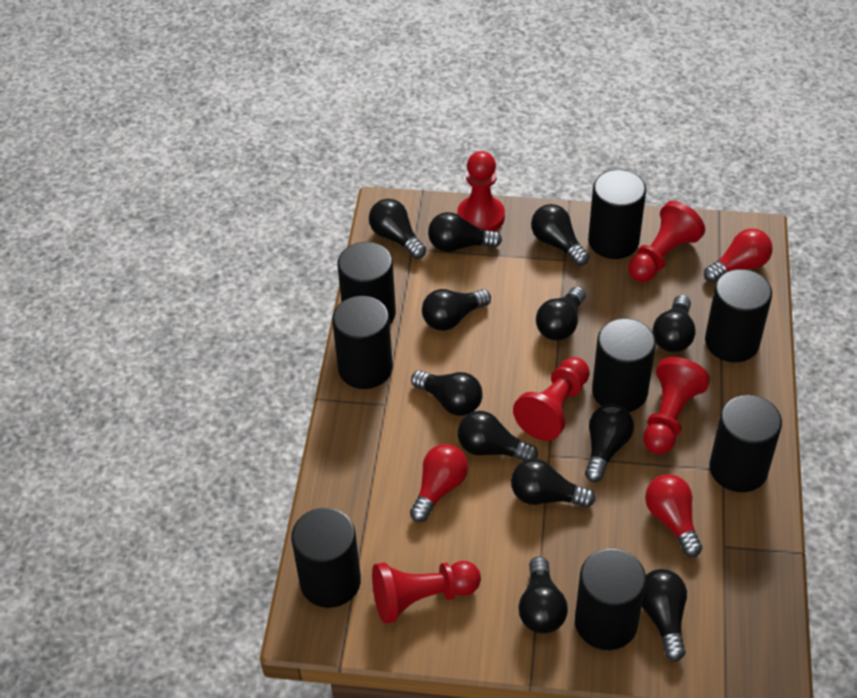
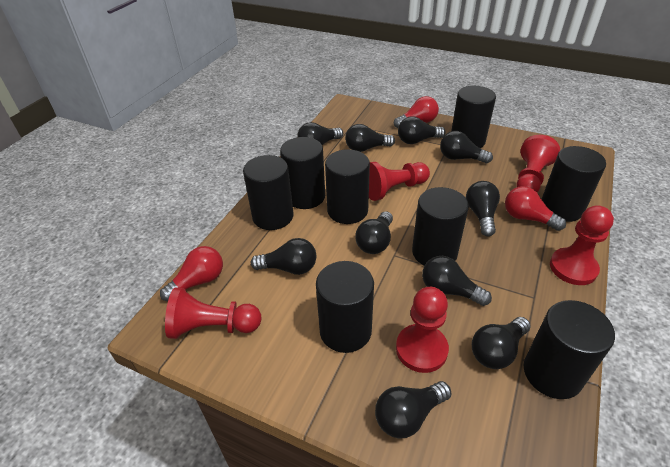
black light bulb: [369,199,426,259] [411,370,483,416] [422,289,491,331] [428,212,502,252] [458,411,538,461] [511,459,595,508] [518,556,568,634] [531,204,589,266] [536,286,586,341] [585,404,634,482] [642,569,687,661] [652,295,696,352] = 12 -> [251,238,316,275] [297,122,343,145] [345,124,395,152] [355,211,393,254] [375,381,451,438] [398,116,446,144] [422,256,492,306] [440,131,493,163] [466,181,500,236] [472,317,531,369] = 10

